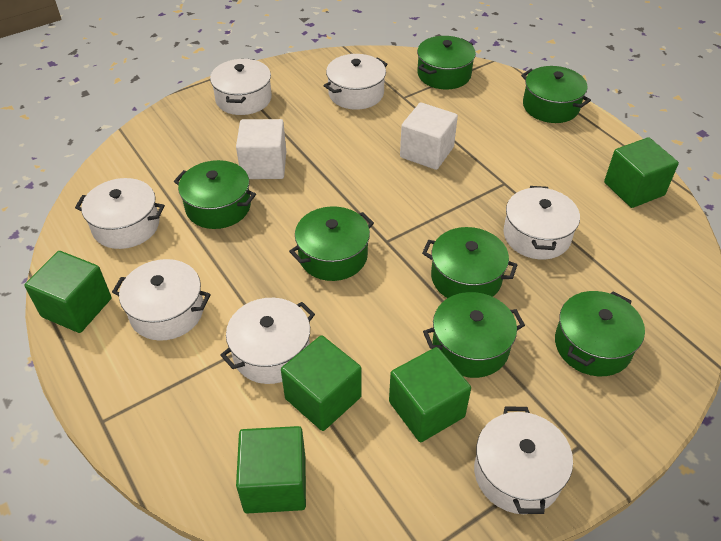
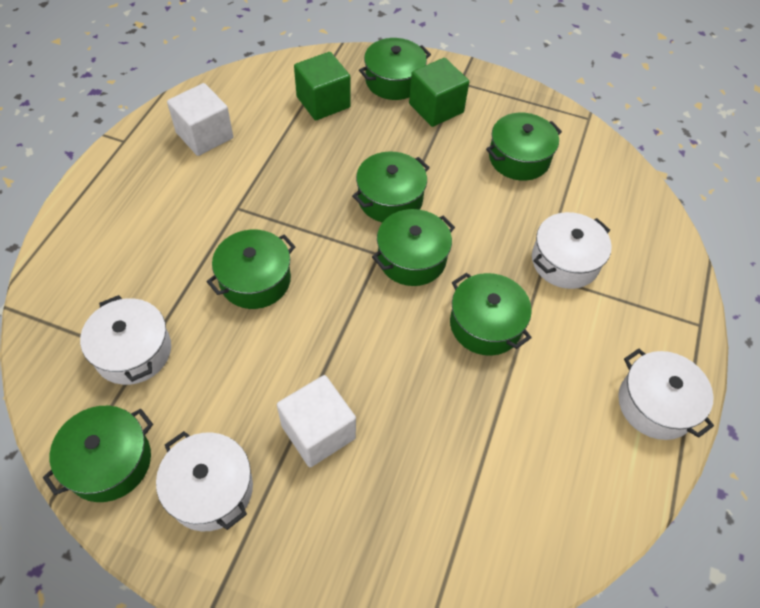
green cube: [24,251,111,333] [236,426,306,514] [281,335,362,431] [389,347,471,442] [604,137,679,208] = 5 -> [294,52,351,120] [409,58,469,127] = 2
white pot: [75,178,165,249] [112,259,211,341] [210,59,272,115] [220,298,315,384] [324,54,388,110] [474,407,573,514] [503,186,580,259] = 7 -> [80,295,171,385] [156,431,253,531] [532,212,612,289] [618,349,714,440] = 4

